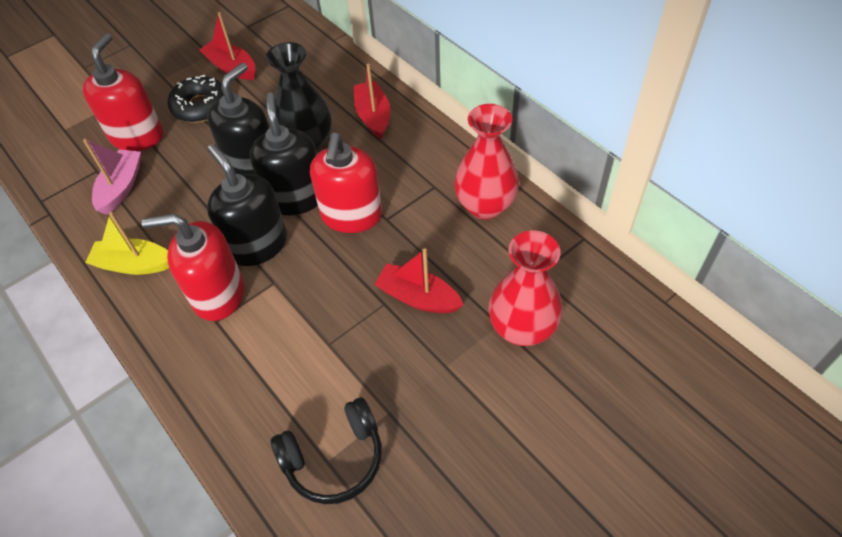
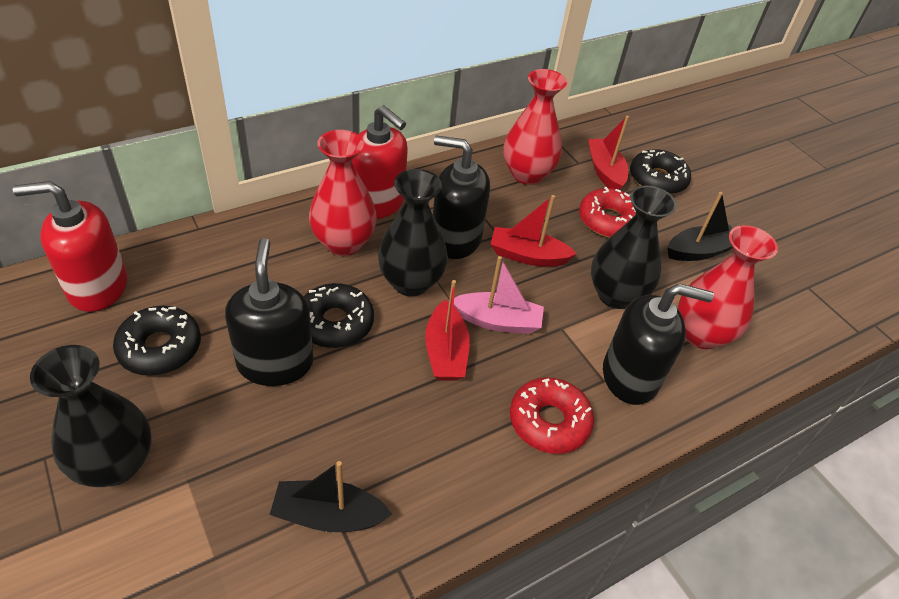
black boat: none = 0 -> [270,461,392,532] [667,192,733,261] = 2
black donut: [168,75,224,123] = 1 -> [113,306,201,376] [304,283,374,348] [630,149,691,194] = 3
black headphones: [271,397,382,504] = 1 -> none = 0
black vase: [266,42,332,152] = 1 -> [30,345,152,487] [378,169,448,296] [591,186,677,309] = 3
red donut: none = 0 -> [510,377,594,454] [579,187,636,238] = 2
red soap dispenser: [83,33,163,151] [141,214,244,321] [310,133,382,233] = 3 -> [13,181,127,312] [352,105,408,219] = 2
red vase: [454,104,519,220] [488,230,563,346] = 2 -> [309,130,377,256] [503,69,567,185] [678,225,778,349] = 3
yellow boat: [85,212,169,275] = 1 -> none = 0

